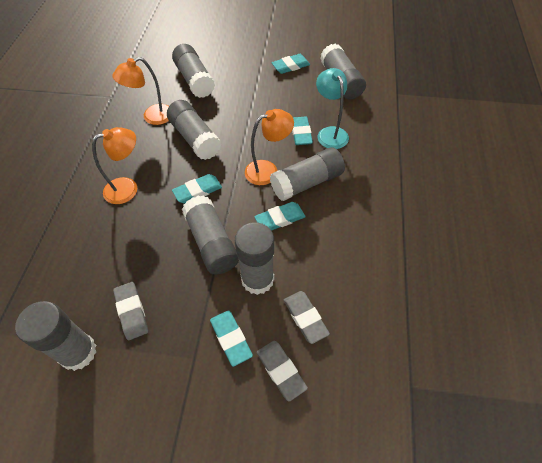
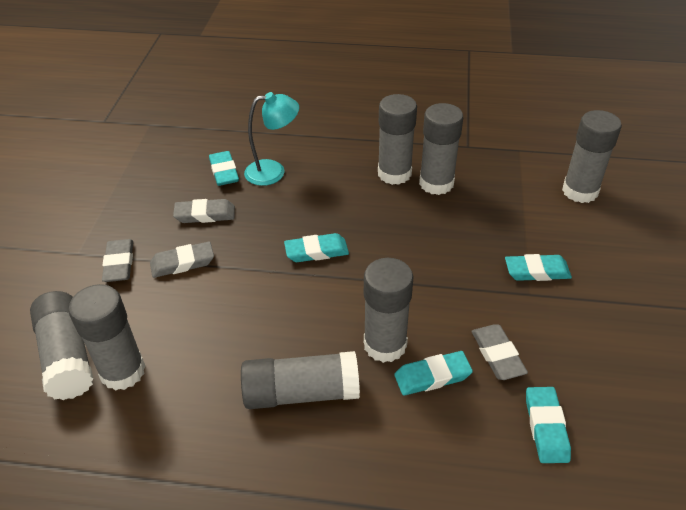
grey eraser: [113,282,148,340] [257,341,308,401] [284,291,330,344] = 3 -> [102,239,133,282] [150,241,214,278] [173,199,235,223] [471,324,528,380] = 4
orange lamp: [92,127,137,204] [112,57,169,125] [245,109,294,185] = 3 -> none = 0

